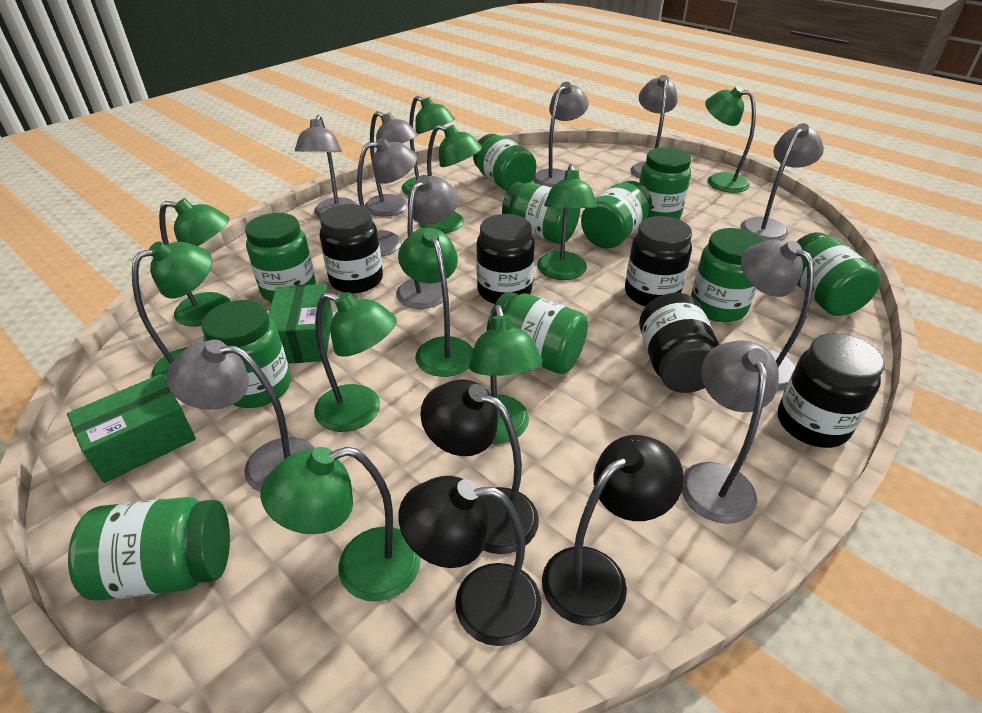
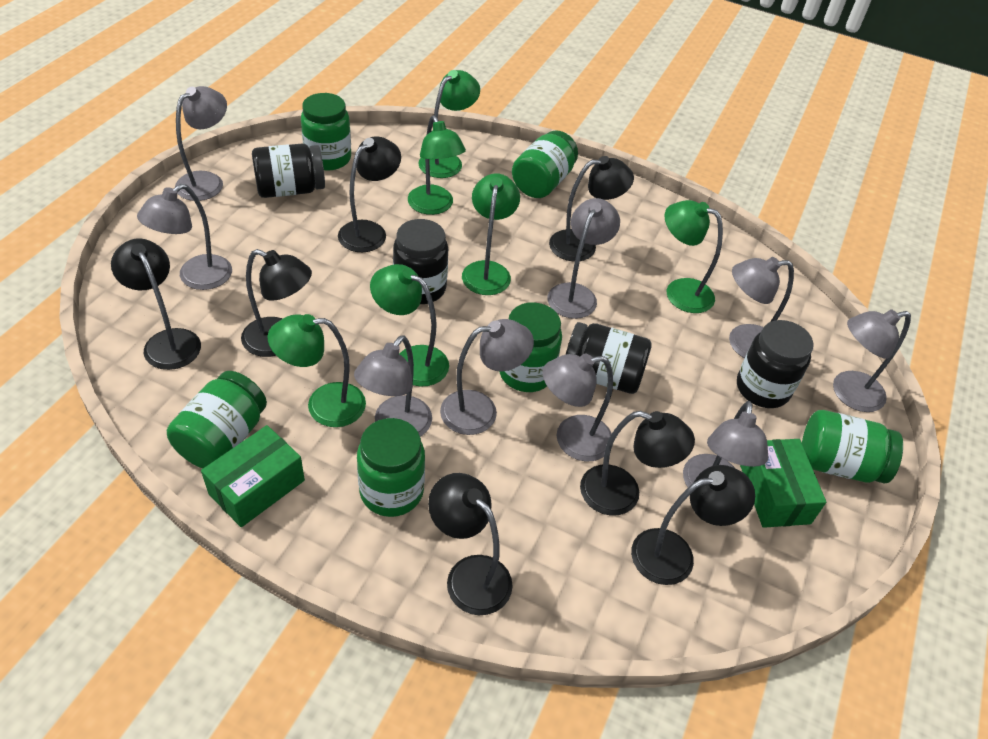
black jar: [320,204,383,293] [476,214,535,304] [625,216,692,307] [639,293,719,393] [778,333,885,448] = 5 -> [252,144,325,198] [393,219,448,304] [566,322,652,394] [737,320,814,408] = 4
black lamp: [398,476,542,646] [420,380,539,554] [542,435,684,625] = 3 -> [111,238,201,370] [241,249,312,357] [338,136,401,252] [428,473,513,615] [549,156,634,262] [580,411,695,516] [631,465,755,585] = 7
green jar: [68,497,230,601] [201,300,291,408] [245,213,316,302] [473,134,536,191] [487,292,588,374] [502,182,580,244] [581,181,652,249] [639,147,691,219] [691,228,764,322] [797,232,881,316] = 10 -> [167,371,267,468] [301,93,351,170] [357,418,425,517] [499,302,562,392] [512,130,578,198] [802,410,903,484] = 6
green lamp: [132,241,212,383] [159,198,230,327] [260,447,421,602] [314,292,397,432] [398,228,473,377] [402,96,455,195] [419,125,482,233] [469,305,542,444] [537,164,597,280] [705,86,756,193] = 10 -> [268,314,366,427] [370,264,449,387] [408,115,466,215] [418,70,480,178] [462,173,520,295] [665,200,723,313] = 6
grey lamp: [166,339,315,492] [295,115,358,218] [357,138,417,256] [365,111,418,217] [396,175,458,309] [533,82,589,188] [631,75,678,178] [682,340,779,524] [740,123,824,241] [741,240,814,391] = 10 -> [137,184,232,290] [175,86,227,201] [354,336,432,437] [440,319,534,435] [542,353,613,462] [547,198,620,319] [683,401,768,487] [729,257,794,358] [833,309,911,412] = 9

